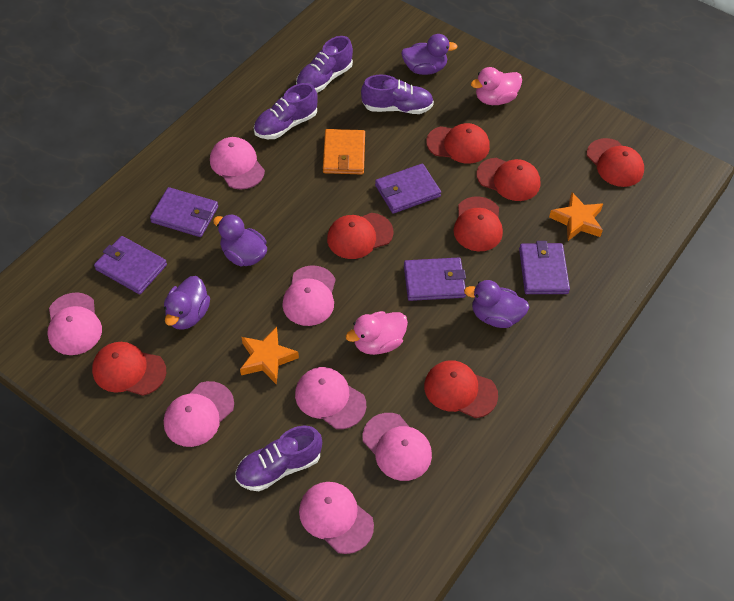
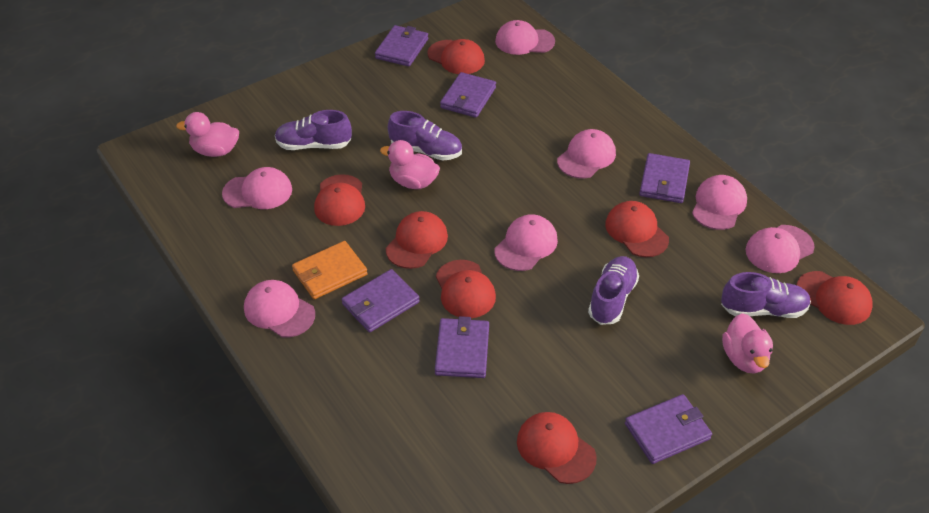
orange star: [240,327,299,385] [549,192,603,241] = 2 -> none = 0
pink duck: [346,311,408,355] [471,67,522,105] = 2 -> [176,112,239,157] [380,140,440,189] [722,313,773,374] = 3
purple duck: [164,276,210,330] [213,214,267,266] [401,34,458,75] [464,280,530,328] = 4 -> none = 0
purple wallet: [94,236,167,294] [150,187,218,237] [375,164,441,214] [404,258,466,301] [519,241,570,294] = 5 -> [342,269,420,332] [375,25,428,67] [435,316,489,378] [440,72,496,118] [625,394,712,464] [639,153,690,203] = 6

